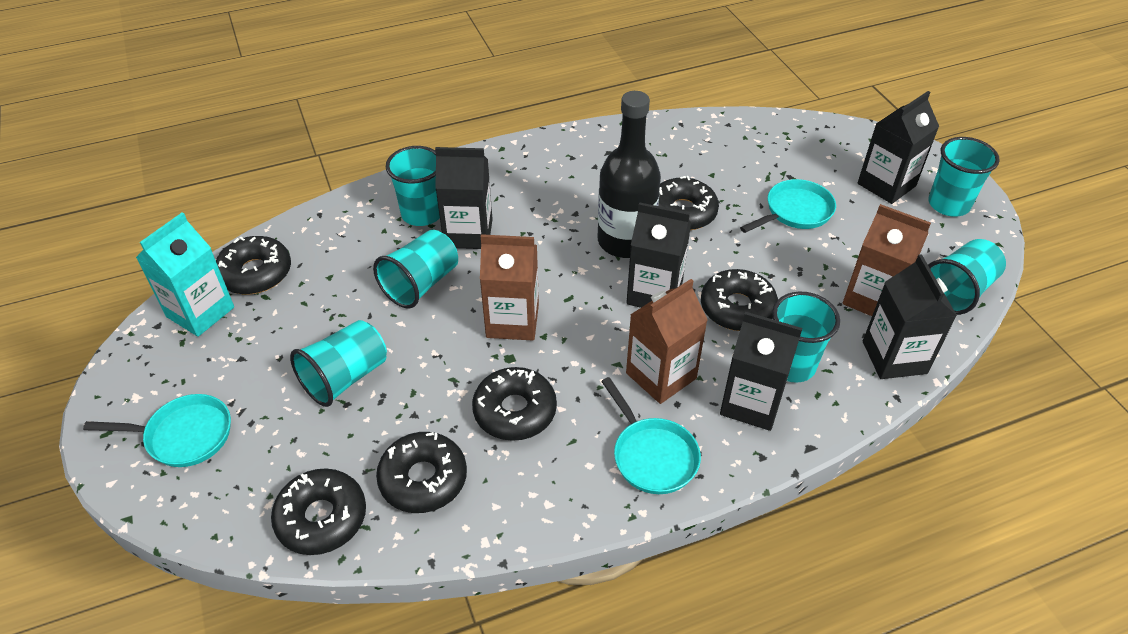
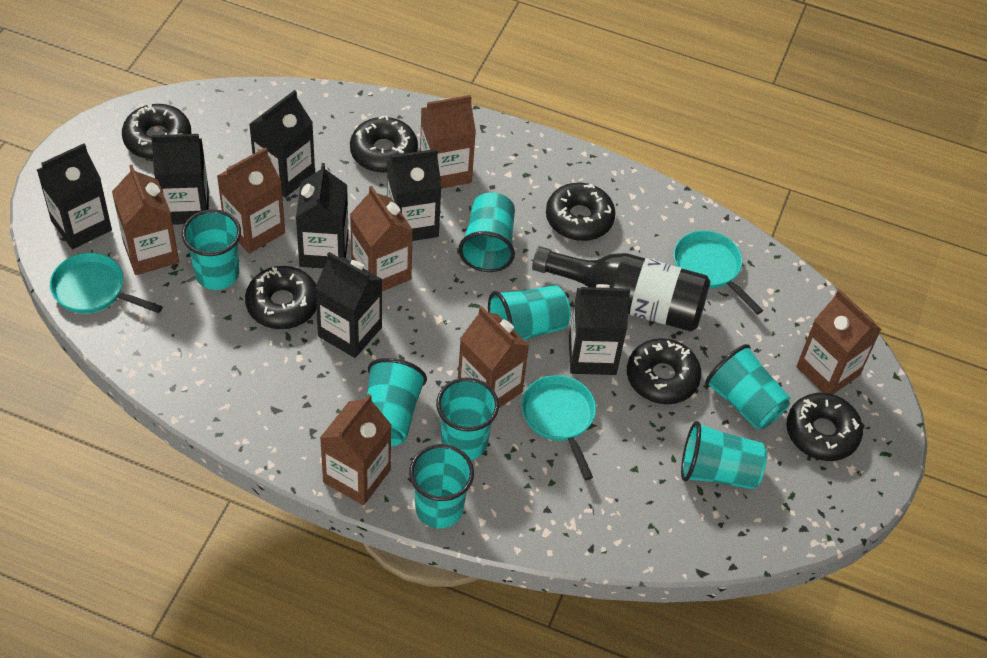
black carton: [435,147,493,249] [626,202,691,308] [720,312,802,431] [858,91,939,204] [863,254,957,379] = 5 -> [37,144,112,249] [151,134,209,225] [249,90,315,198] [296,163,349,268] [315,252,382,358] [387,149,442,241] [569,284,630,375] = 7
brown carton: [480,234,539,340] [626,279,708,404] [843,204,931,316] = 3 -> [112,165,179,275] [217,147,285,254] [320,394,391,505] [350,186,413,291] [420,95,476,189] [458,306,530,408] [796,289,881,394] = 7
turquoise carton: [136,213,234,337] = 1 -> none = 0
turquoise cup: [290,320,387,407] [373,230,458,309] [386,146,440,226] [772,291,840,382] [928,137,1000,216] [928,239,1006,315] = 6 -> [182,209,241,290] [367,358,427,446] [409,444,474,529] [436,377,499,460] [458,193,515,272] [488,285,571,340] [681,421,767,489] [705,344,791,429] = 8

